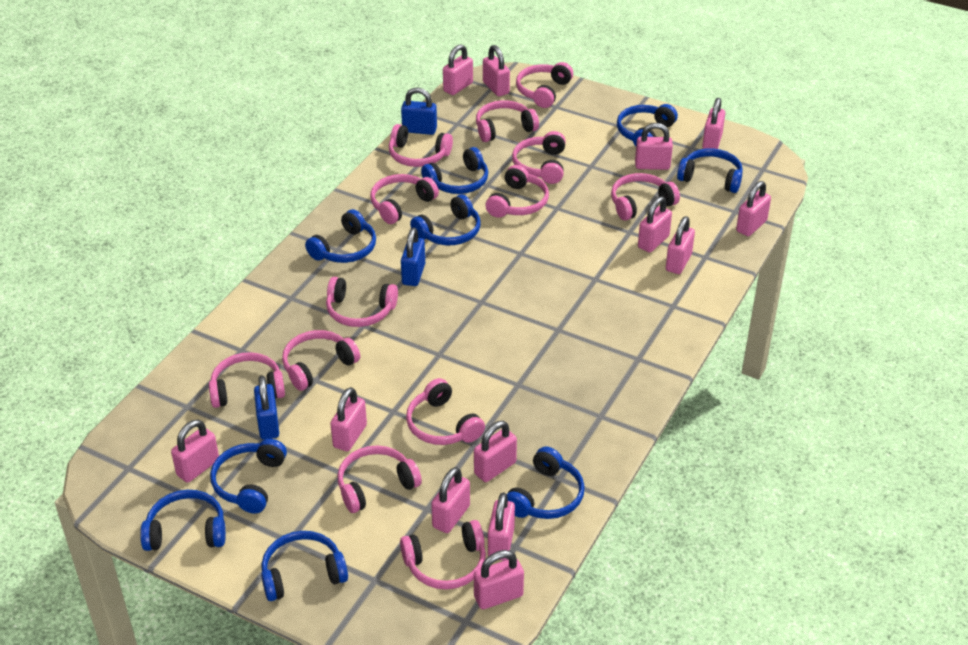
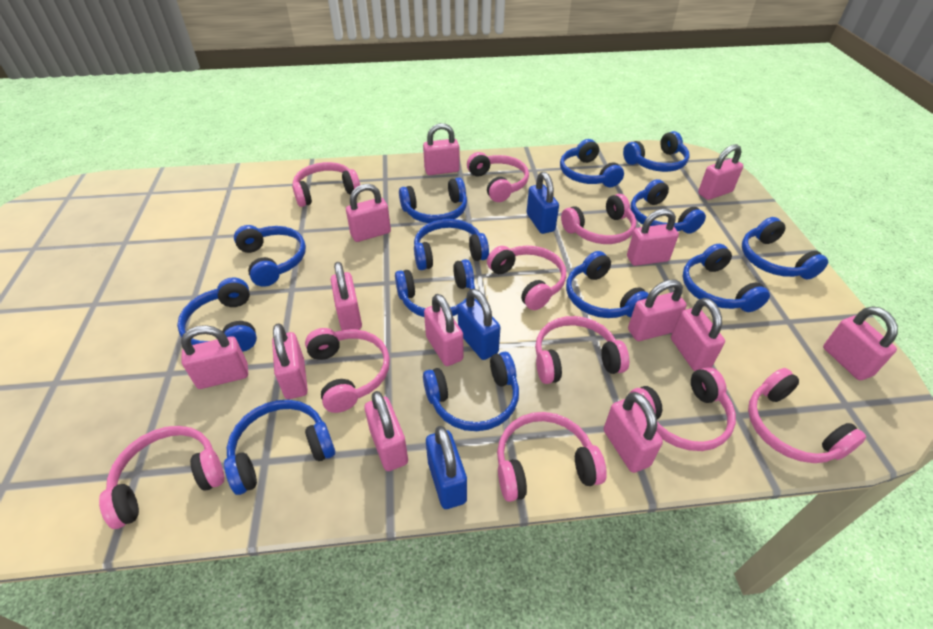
blue headphones: [140,490,226,551] [210,439,287,514] [261,531,348,601] [305,209,376,263] [410,194,481,245] [421,147,488,194] [507,446,585,519] [617,104,678,146] [677,148,743,193] = 9 -> [177,277,257,352] [224,400,335,495] [234,225,306,287] [395,259,475,317] [399,177,467,223] [414,219,489,270] [423,352,519,431] [560,139,624,187] [566,251,649,318] [623,131,690,172] [631,179,706,234] [682,244,770,312] [742,217,828,280] = 13
pink headphones: [209,352,285,408] [282,330,360,391] [326,277,398,327] [337,445,422,513] [370,174,439,224] [389,124,453,167] [400,520,486,589] [406,378,485,445] [476,100,539,142] [486,165,549,218] [512,131,566,184] [516,62,573,108] [611,173,680,220] = 13 -> [99,426,224,529] [292,162,360,207] [305,328,390,413] [467,152,529,202] [487,246,566,310] [497,412,607,502] [535,316,629,384] [561,194,636,244] [630,367,736,451] [748,368,866,463] = 10

